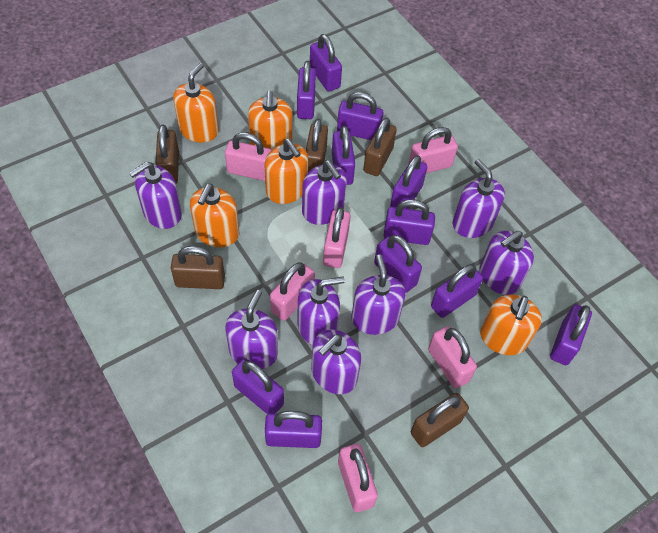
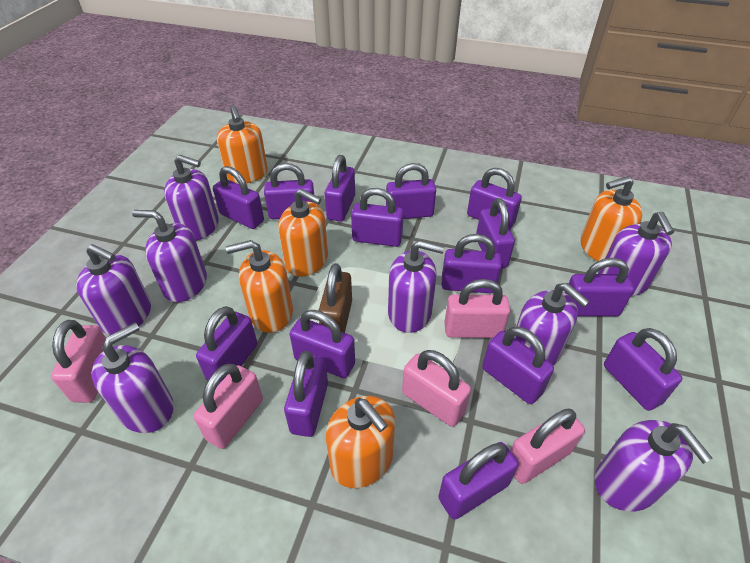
brown padlock: [155,124,179,184] [171,246,225,289] [306,119,328,172] [363,118,397,176] [411,393,469,447] = 5 -> [318,263,352,333] = 1
pink padlock: [225,132,271,181] [270,262,315,321] [323,207,351,268] [338,444,378,512] [408,127,458,173] [428,326,477,389] = 6 -> [51,320,106,403] [193,364,263,449] [402,350,471,427] [444,279,510,338] [510,408,585,484] = 5
purple padlock: [232,358,284,414] [265,411,322,448] [297,61,316,119] [310,34,342,92] [332,126,355,185] [337,92,383,140] [374,235,422,293] [384,199,435,245] [390,155,427,209] [431,264,483,318] [550,304,592,365] = 11 -> [196,306,257,386] [213,166,264,229] [264,163,314,219] [284,351,328,437] [290,310,355,378] [325,155,355,222] [351,188,404,247] [386,163,436,219] [439,442,518,520] [442,234,502,293] [467,168,522,229] [476,198,515,269] [482,326,554,404] [566,258,634,316] [604,328,682,411] = 15

